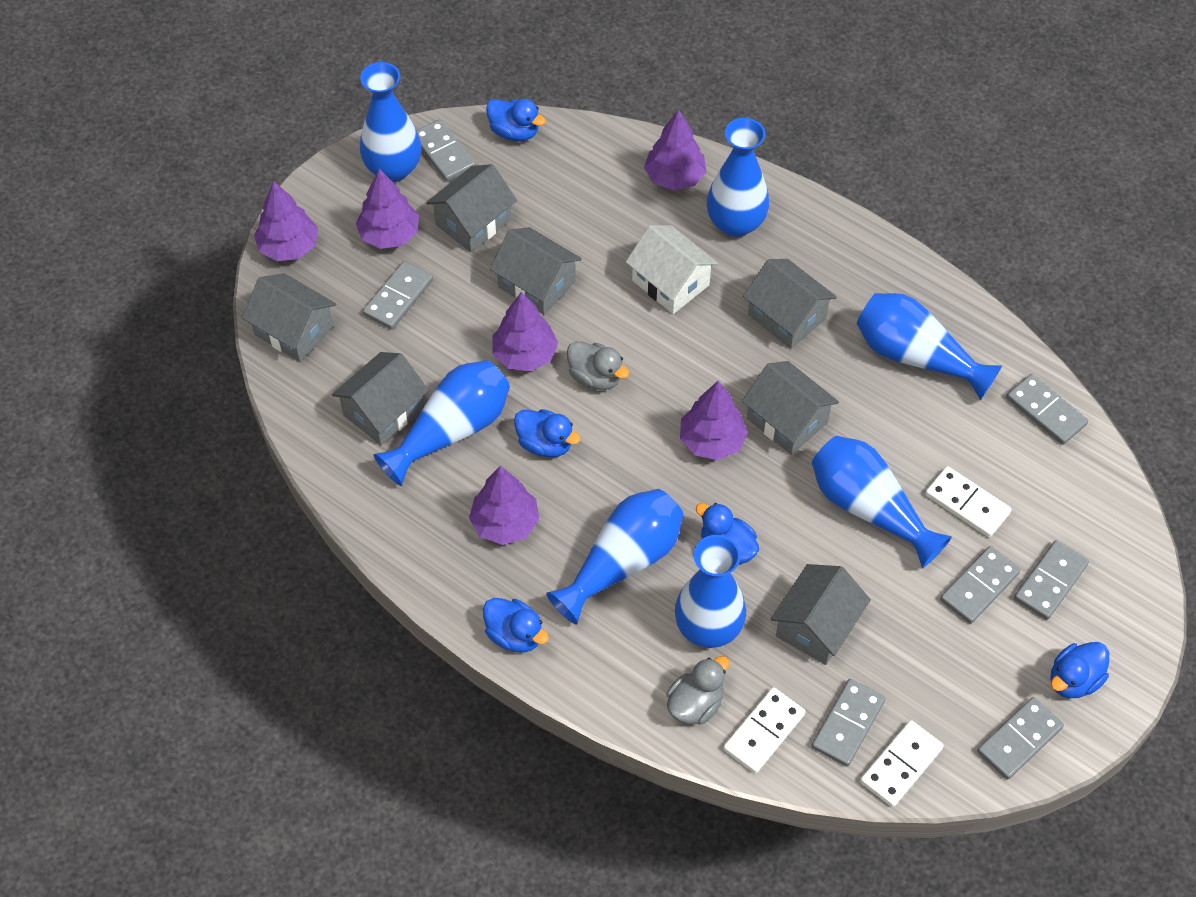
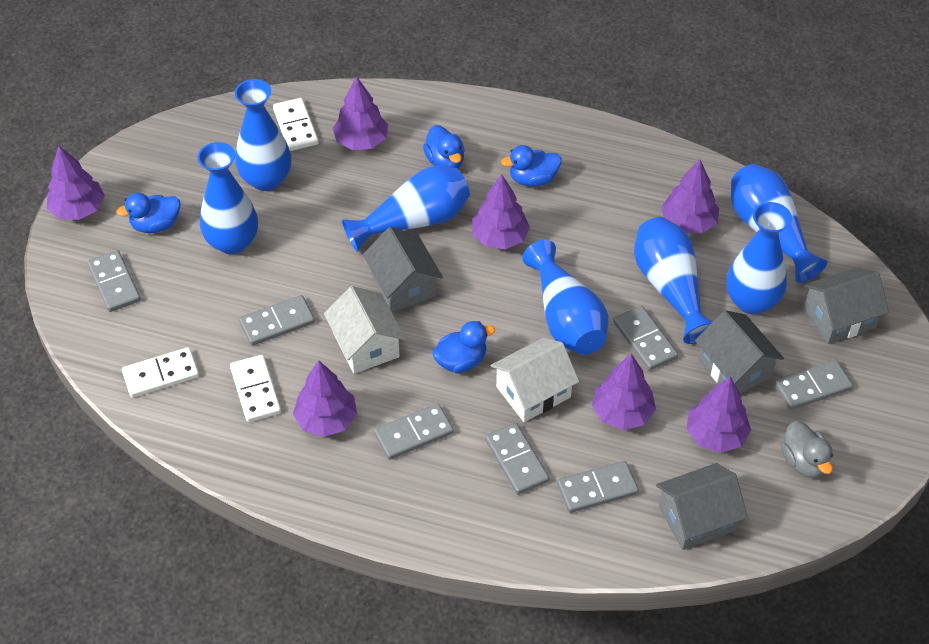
blue duck: [483,598,549,653] [486,99,546,141] [514,409,581,457] [696,503,759,565] [1050,642,1109,698] = 5 -> [116,193,180,233] [423,125,465,168] [432,321,495,373] [501,145,561,187] = 4
grey duck: [567,341,629,390] [666,656,729,725] = 2 -> [781,421,833,478] = 1
grey house: [242,273,336,362] [332,352,429,446] [426,164,517,252] [490,227,582,315] [742,361,839,455] [743,259,837,349] [771,564,871,665] = 7 -> [363,227,443,312] [656,463,748,550] [695,310,784,394] [803,267,889,344] = 4
purple tree: [254,181,318,261] [356,168,419,249] [469,466,539,545] [493,292,558,371] [644,110,707,190] [680,381,748,460] = 6 -> [47,146,105,220] [293,361,357,437] [333,76,388,150] [472,174,530,250] [592,354,656,430] [661,159,719,233] [686,376,751,453] = 7
white house: [626,225,718,314] = 1 -> [324,286,406,374] [490,338,579,422] = 2

